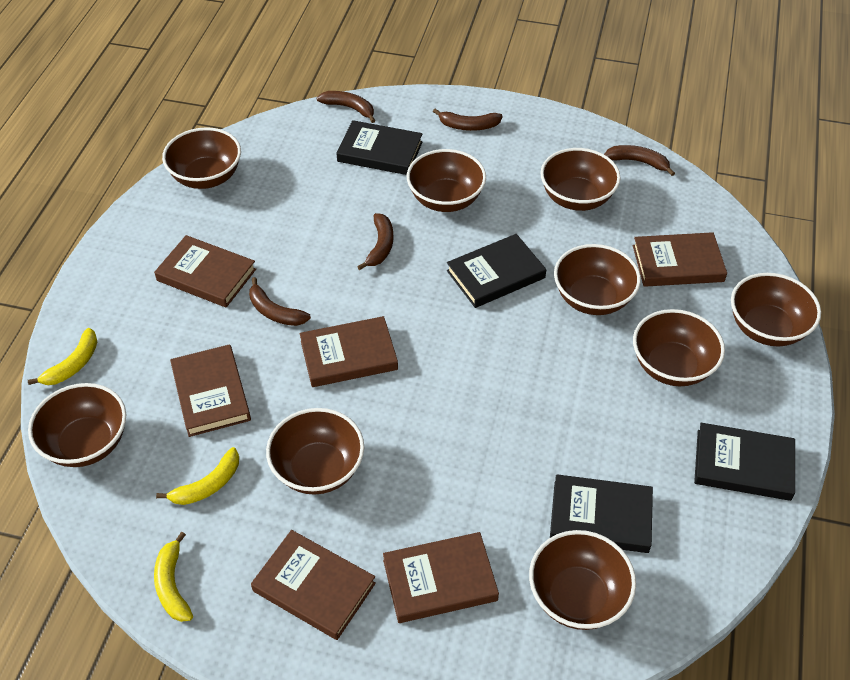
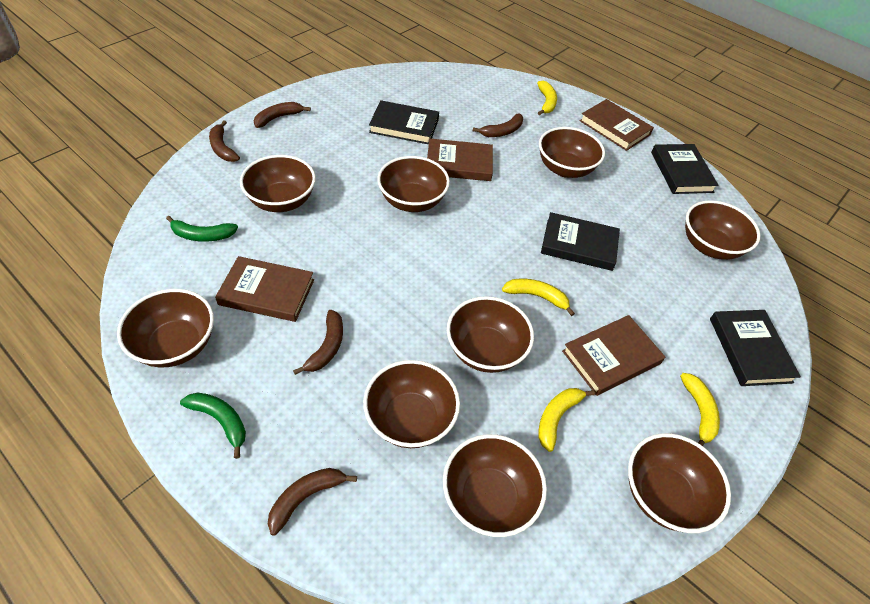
brown book: [154,235,256,308] [170,344,251,437] [251,530,376,640] [300,316,398,387] [383,532,499,623] [633,232,727,287] = 6 -> [215,256,314,322] [427,139,493,181] [562,315,665,396] [580,99,654,151] = 4
green banana: none = 0 -> [166,216,238,242] [180,392,246,459] = 2
yellow banana: [28,328,97,385] [154,532,193,622] [156,447,239,505] = 3 -> [502,279,575,316] [537,81,557,115] [538,388,595,452] [680,373,720,446] = 4

